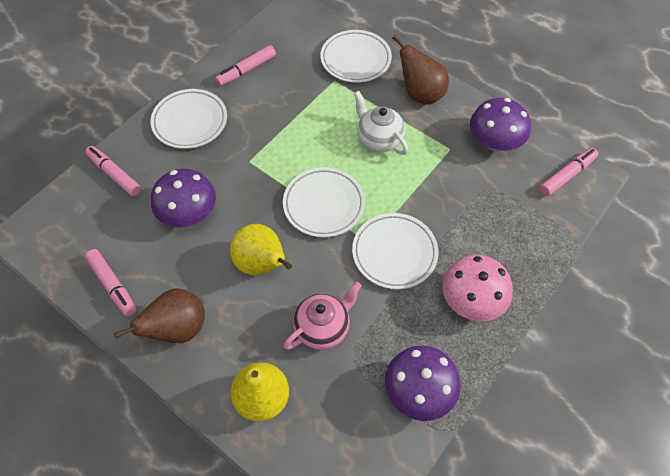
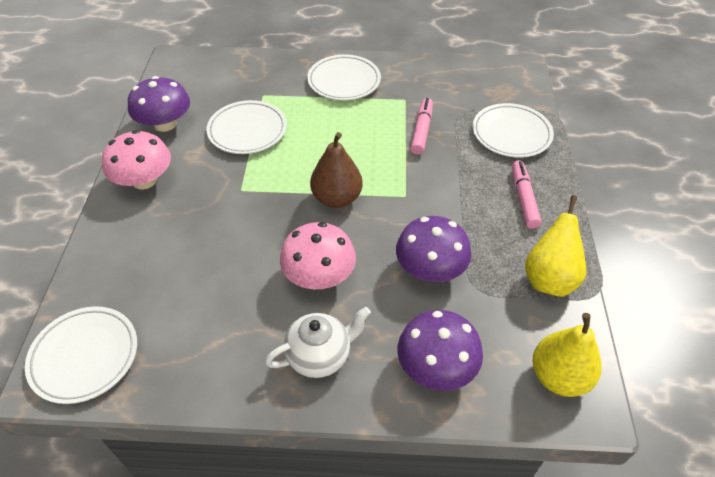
brown pear: [114,288,205,343] [392,35,449,104] = 2 -> [310,132,363,208] = 1
pink marker: [85,146,141,197] [85,249,136,316] [215,45,276,86] [540,148,598,196] = 4 -> [411,98,433,155] [512,160,541,229] = 2
pink mushroom: [442,255,513,321] = 1 -> [102,130,171,189] [280,222,356,289] = 2
pink teapot: [284,282,362,350] = 1 -> none = 0

